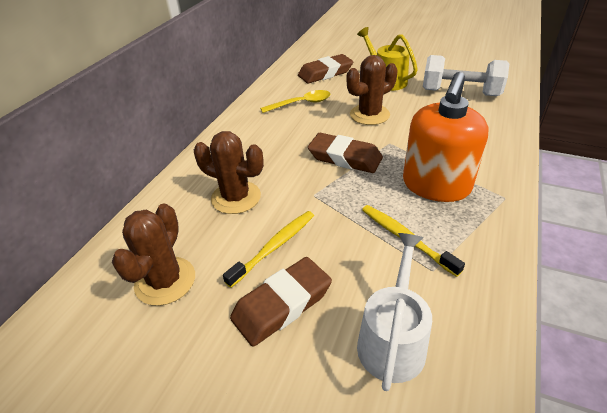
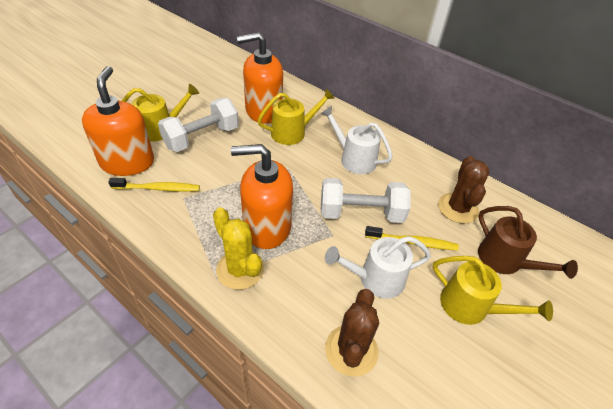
brown cactus: [112,203,195,306] [194,131,264,214] [347,55,398,125] = 3 -> [325,289,379,377] [438,156,489,224] = 2
brown eraser: [230,257,332,347] [298,54,353,83] [308,133,383,173] = 3 -> none = 0
brown watering can: none = 0 -> [478,206,578,279] = 1
orange soap dispenser: [403,72,489,202] = 1 -> [82,66,154,176] [231,144,293,249] [237,32,283,124] = 3
white dumbbell: [423,55,509,96] = 1 -> [158,98,239,152] [321,178,410,223] = 2
white watering can: [357,233,432,391] = 1 -> [321,106,393,174] [325,236,431,299] = 2
yellow cactus: none = 0 -> [213,207,264,290] = 1
yellow spoon: [260,90,331,113] = 1 -> none = 0
yellow watering can: [357,27,418,91] = 1 -> [122,84,199,141] [257,88,334,145] [433,256,553,325] = 3

